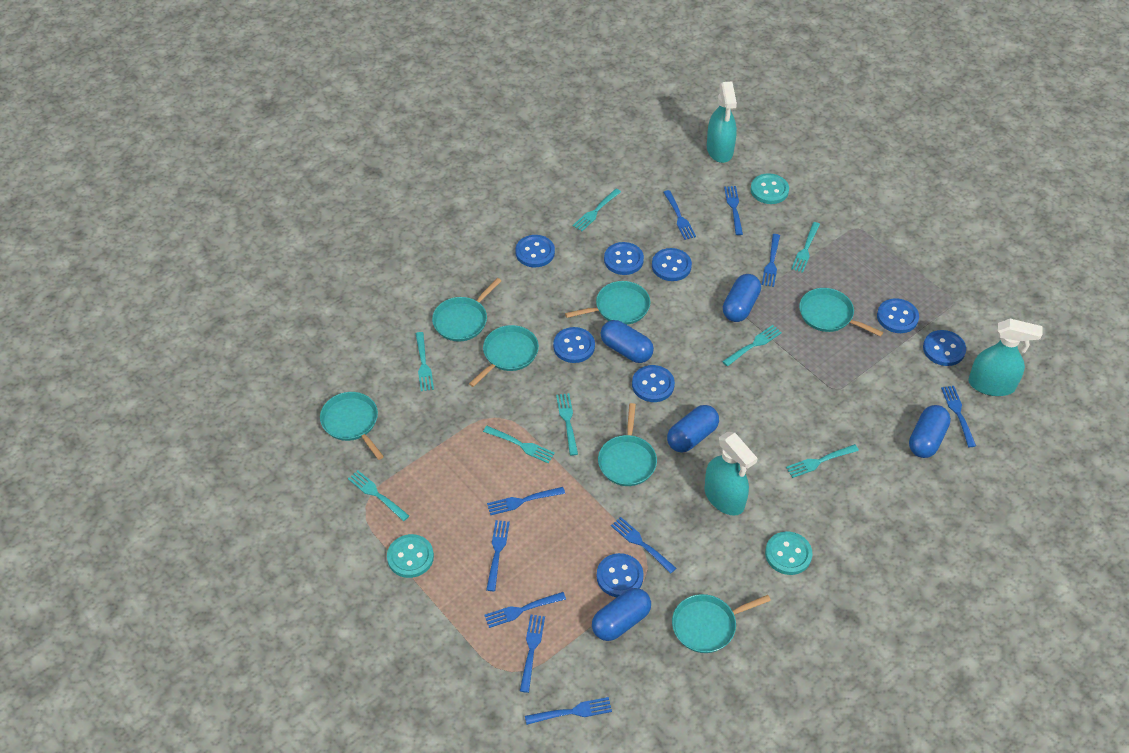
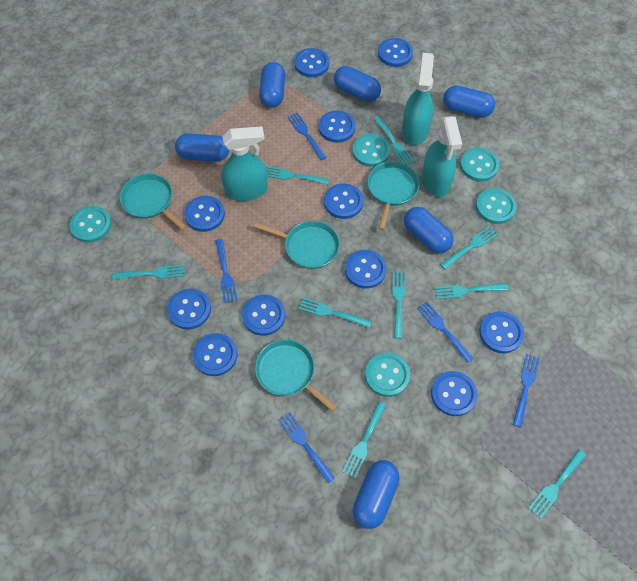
blue button: [515,235,555,267] [553,327,595,363] [597,553,644,597] [604,242,644,275] [632,365,675,402] [652,248,692,281] [877,298,919,333] [923,330,966,366] = 8 -> [167,289,211,330] [184,196,225,232] [193,333,237,376] [242,294,285,336] [294,48,329,77] [319,111,356,143] [324,183,363,219] [345,250,387,289] [378,38,413,67] [431,371,478,416] [479,311,524,353] = 11
blue capsule: [592,588,651,641] [601,320,654,363] [667,405,719,452] [723,274,761,322] [909,405,951,458] = 5 -> [175,134,229,162] [259,62,285,108] [334,66,381,102] [353,460,400,529] [404,207,454,253] [443,86,495,118] = 6
blue fork: [484,592,566,628] [486,520,510,591] [487,487,565,515] [520,614,545,693] [525,697,612,725] [611,517,676,574] [663,190,696,240] [724,186,743,235] [762,234,780,287] [941,386,976,447] = 10 -> [215,239,238,303] [278,412,335,483] [287,113,327,160] [417,301,474,363] [513,354,540,428] = 5
turquoise button: [387,534,434,578] [751,173,789,204] [765,531,813,575] = 3 -> [70,206,111,243] [352,134,390,167] [365,353,410,397] [460,148,499,182] [476,188,517,224] = 5
turquoise fork: [348,470,409,521] [416,332,434,391] [483,426,555,463] [556,393,578,456] [573,189,621,231] [722,325,782,366] [786,444,859,478] [791,222,820,273] = 8 -> [112,265,185,280] [266,166,330,185] [298,298,372,328] [342,401,386,478] [374,116,414,165] [392,272,406,339] [435,283,509,299] [440,226,498,269] [528,449,586,519] = 9
turquoise pan: [320,392,384,460] [432,278,501,342] [469,325,539,387] [565,281,650,325] [598,403,657,486] [672,594,771,653] [799,288,883,337] = 7 -> [120,173,187,230] [254,221,340,269] [255,339,337,412] [367,161,419,230] = 4

